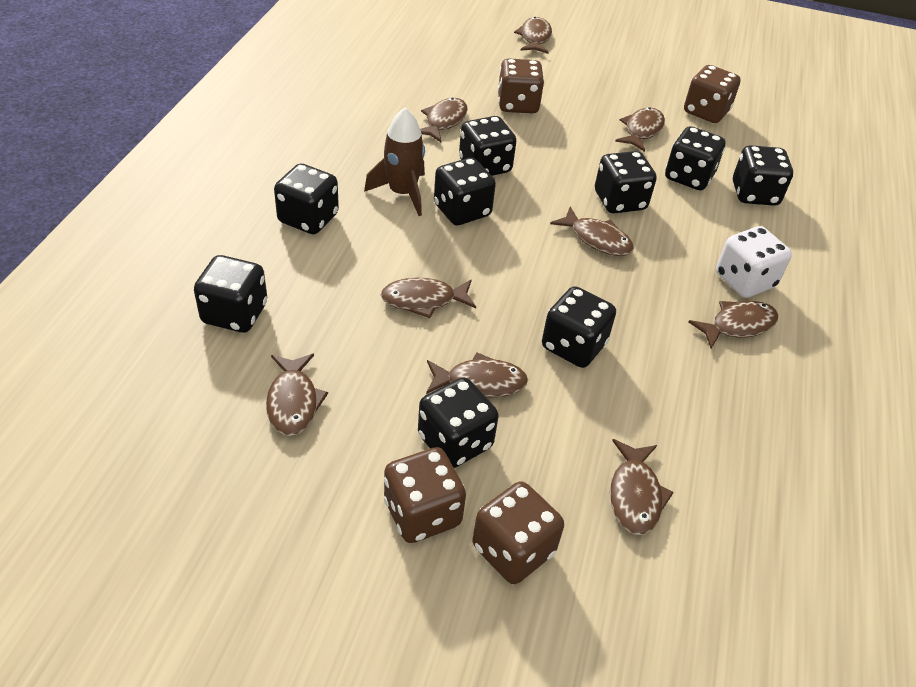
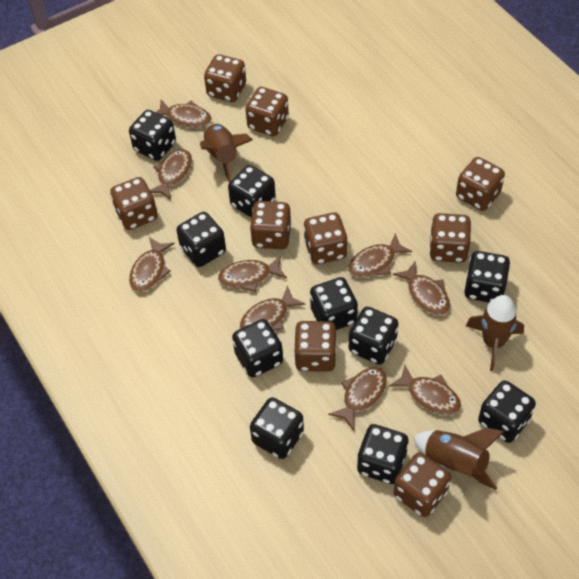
black dice: [194,255,267,333] [274,164,339,234] [418,377,499,468] [434,158,496,225] [459,116,516,176] [542,286,616,368] [595,151,657,213] [665,126,726,190] [733,145,793,206] = 9 -> [129,110,176,161] [176,212,226,267] [228,165,276,217] [232,319,283,378] [250,397,304,459] [310,277,358,330] [349,307,398,364] [357,424,409,484] [464,251,510,303] [478,380,536,443] = 10
brown dice: [384,447,466,543] [473,481,564,584] [498,58,544,114] [684,65,741,123] = 4 -> [110,177,158,230] [204,54,246,102] [246,87,289,136] [250,201,292,249] [294,321,337,372] [303,212,348,265] [394,452,451,517] [429,213,471,263] [456,157,505,211] = 9
brown rocket: [364,108,425,216] = 1 -> [200,123,253,183] [413,428,504,490] [466,295,524,371] = 3
white dice: [716,226,792,298] = 1 -> none = 0

